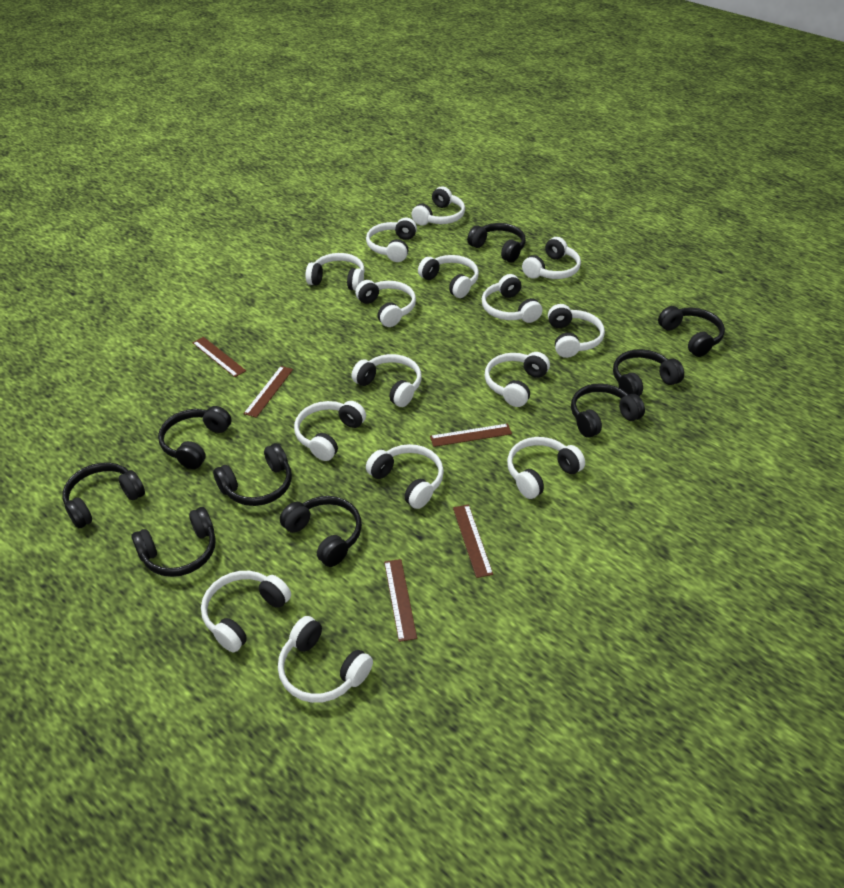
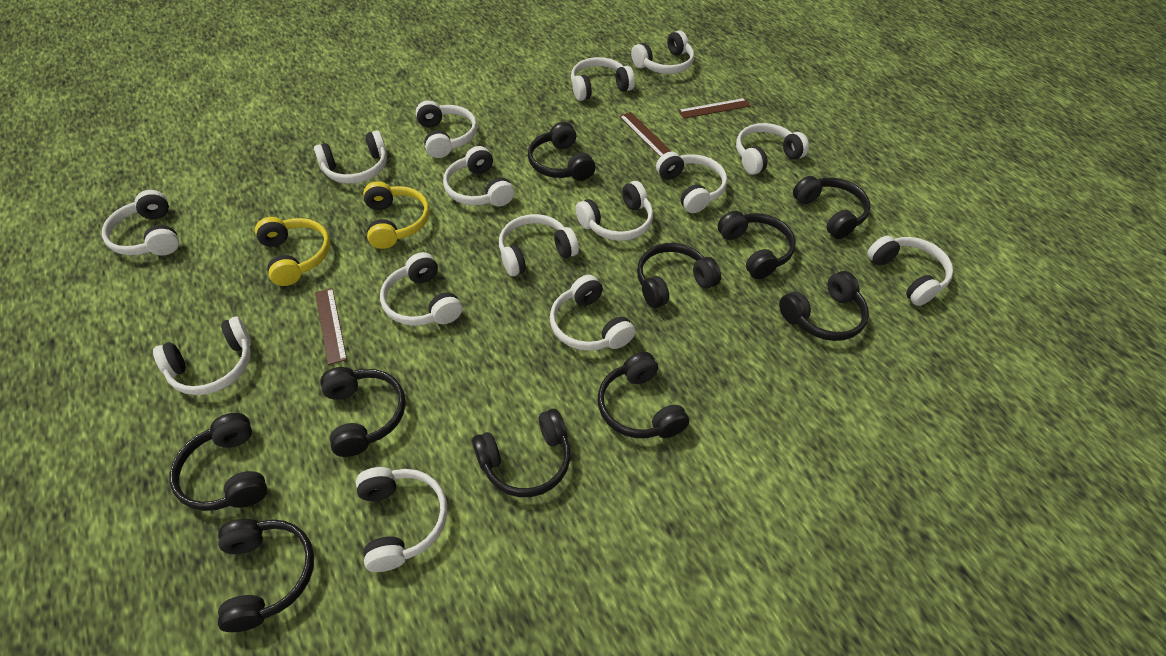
black headphones: [62,463,145,528] [131,507,216,577] [158,406,231,469] [213,443,292,506] [280,496,362,567] [467,223,526,263] [571,383,645,438] [613,349,684,396] [658,306,725,357] = 9 -> [170,413,267,511] [218,519,314,632] [320,367,406,457] [472,409,570,497] [528,122,595,181] [598,352,689,438] [637,243,721,308] [718,211,796,279] [779,271,869,341] [793,176,871,239] = 10
brown ruler: [193,337,246,377] [244,366,293,418] [384,559,417,642] [430,423,512,447] [453,505,493,578] = 5 -> [315,288,347,365] [619,112,672,157] [678,98,751,119] = 3
yellow headphones: none = 0 -> [255,217,330,286] [363,181,430,249] = 2

